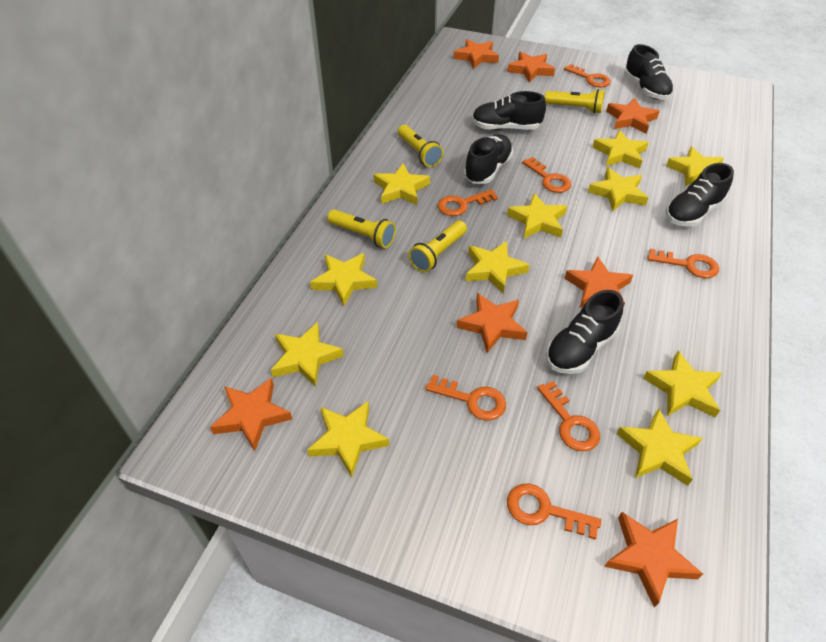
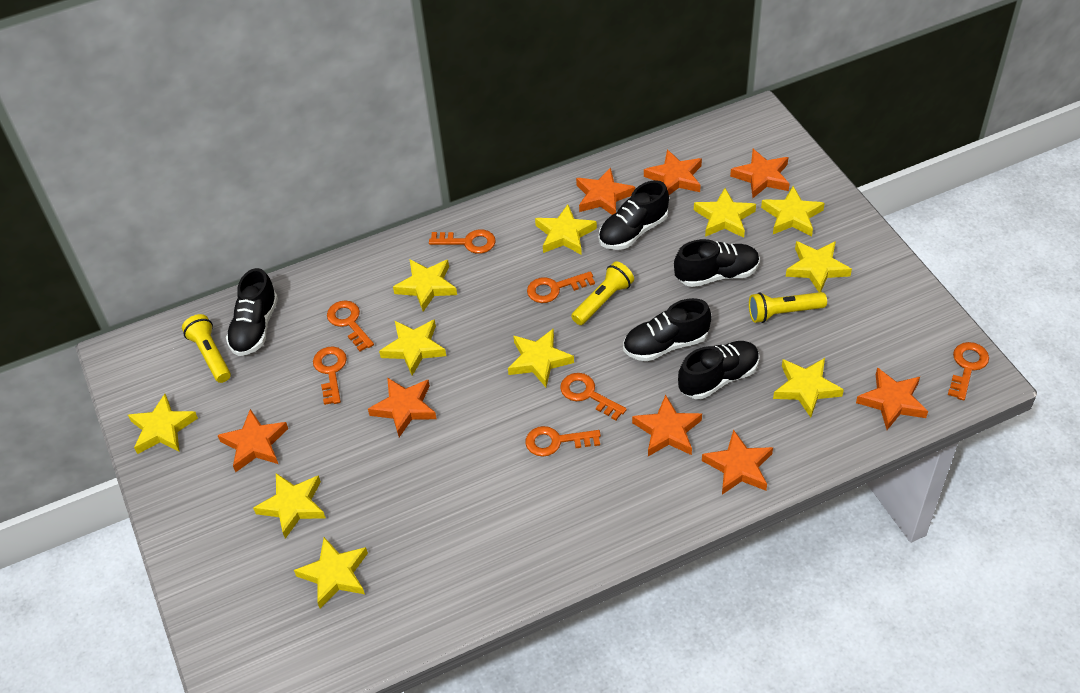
orange star: [210,378,292,451] [453,39,499,69] [457,293,528,353] [507,52,555,83] [564,256,633,308] [604,512,703,608] [606,98,660,134] = 7 -> [217,409,288,472] [368,377,437,437] [576,167,635,215] [632,395,702,456] [644,149,702,195] [702,429,773,495] [730,149,790,198] [856,367,928,430] = 8
yellow flashlight: [327,209,396,248] [398,125,443,167] [409,221,467,272] [545,89,605,114] = 4 -> [182,314,231,383] [571,261,634,325] [749,292,827,323] = 3

